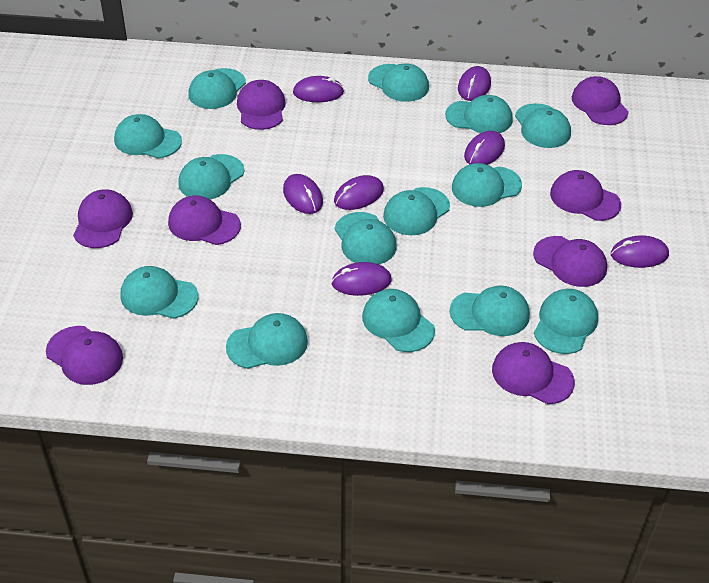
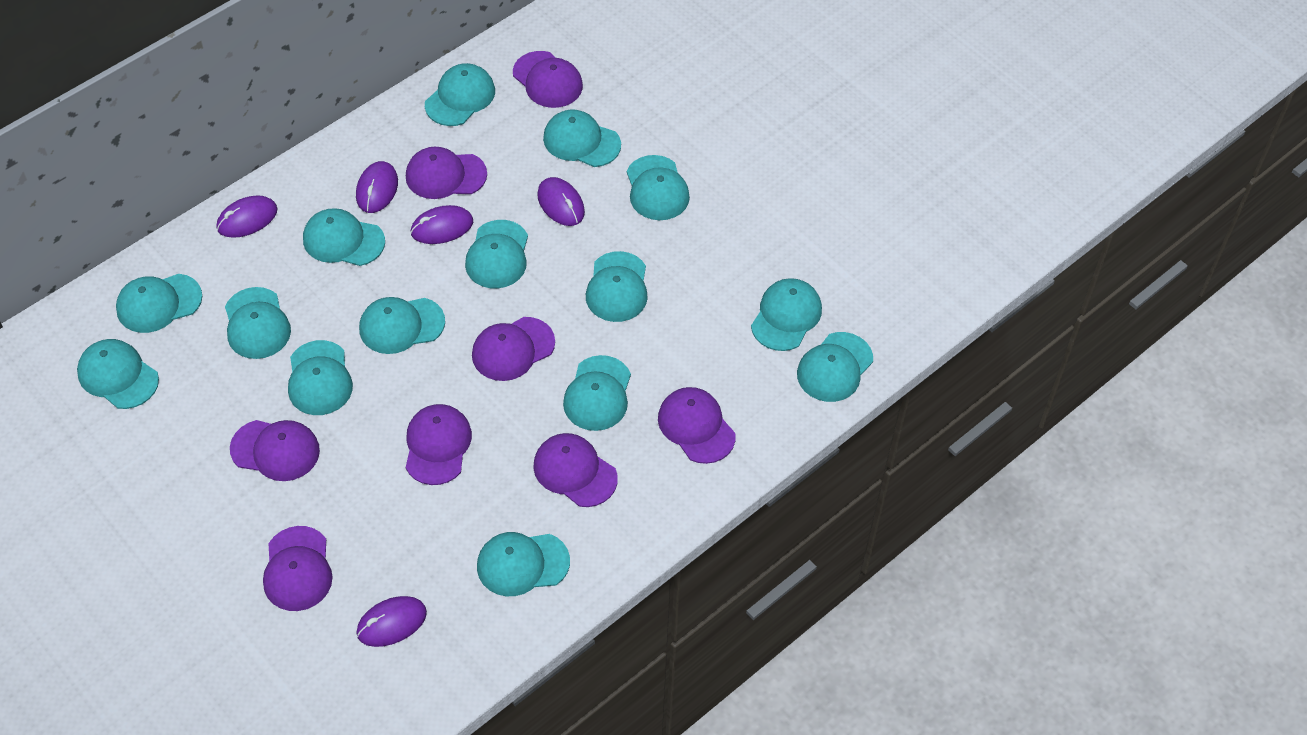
purple mouse: [283,174,323,214] [293,76,344,102] [331,262,392,296] [334,175,384,210] [458,66,491,101] [464,131,505,165] [611,235,669,268] = 7 -> [217,195,278,238] [356,161,398,213] [356,596,427,647] [411,205,473,244] [537,177,585,226] = 5
turquoise cap: [114,114,182,158] [121,266,198,319] [178,154,244,200] [188,68,246,109] [226,313,308,369] [334,212,397,265] [362,289,435,352] [368,63,429,102] [383,187,450,235] [445,95,513,133] [449,285,530,336] [452,163,522,207] [515,103,571,148] [534,289,598,354] = 14 -> [77,339,159,409] [116,274,202,333] [225,287,291,359] [288,340,353,415] [303,208,385,266] [359,297,445,354] [425,63,495,126] [465,220,528,289] [477,532,570,596] [543,109,621,167] [563,355,631,431] [586,251,648,322] [627,155,690,220] [751,278,822,351] [797,332,873,402] = 15

